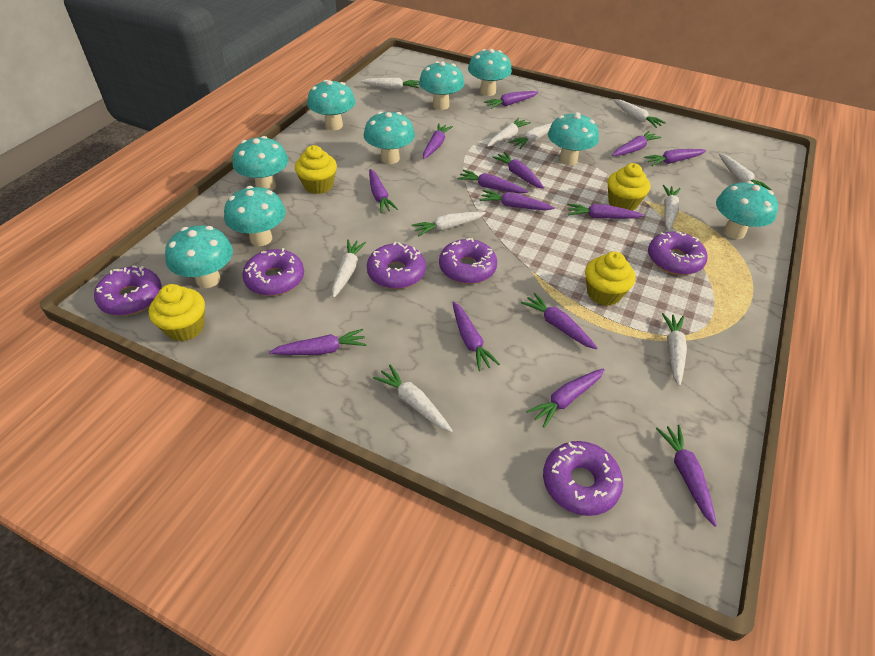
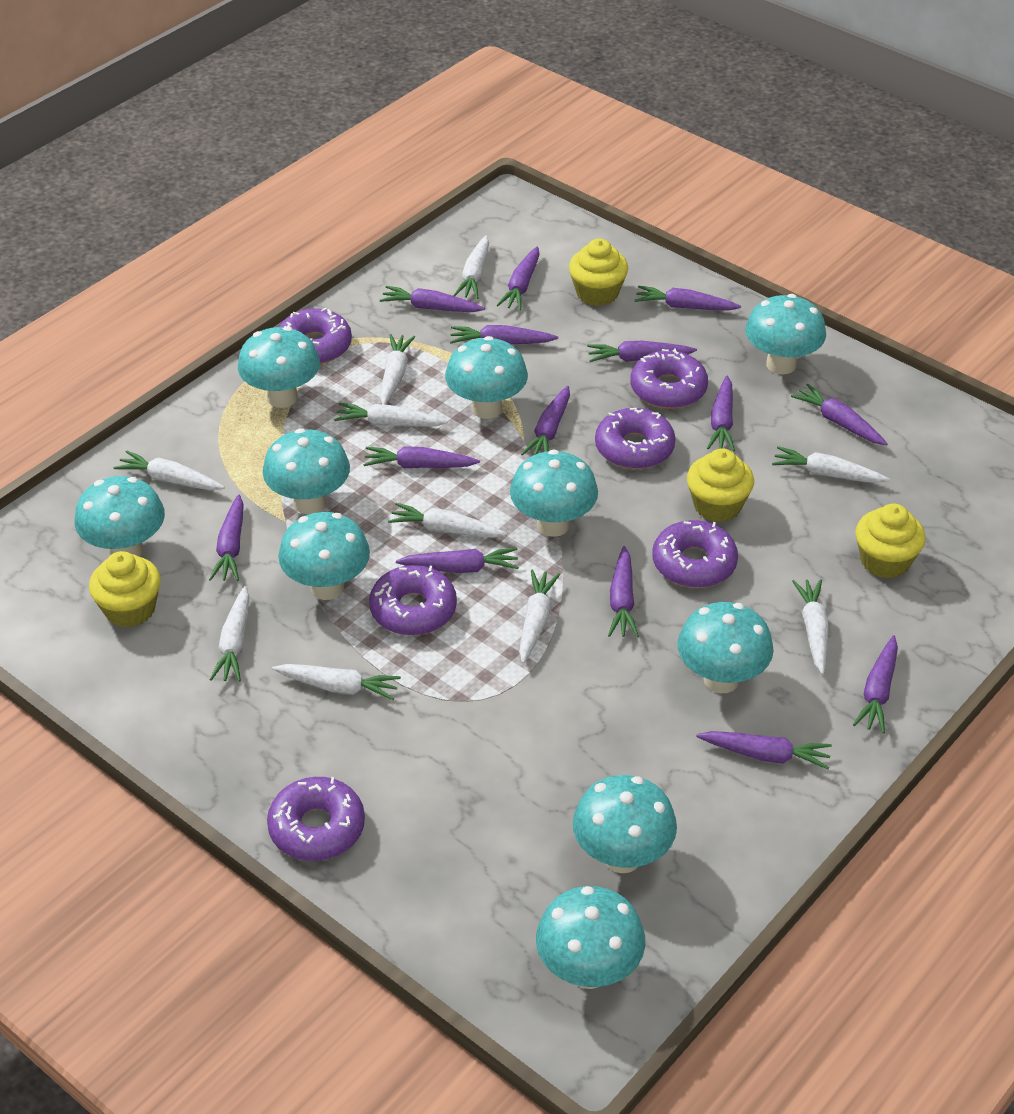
turquoise mushroom: [165,225,233,288] [224,186,286,246] [233,136,288,191] [307,80,356,130] [364,112,415,164] [419,61,464,110] [468,49,512,96] [548,112,599,165] [716,181,778,239] = 9 -> [75,476,165,557] [238,326,320,408] [263,428,350,514] [278,512,370,600] [445,336,528,419] [510,450,598,537] [536,886,645,989] [573,775,677,873] [678,602,774,693] [745,294,826,374] = 10

